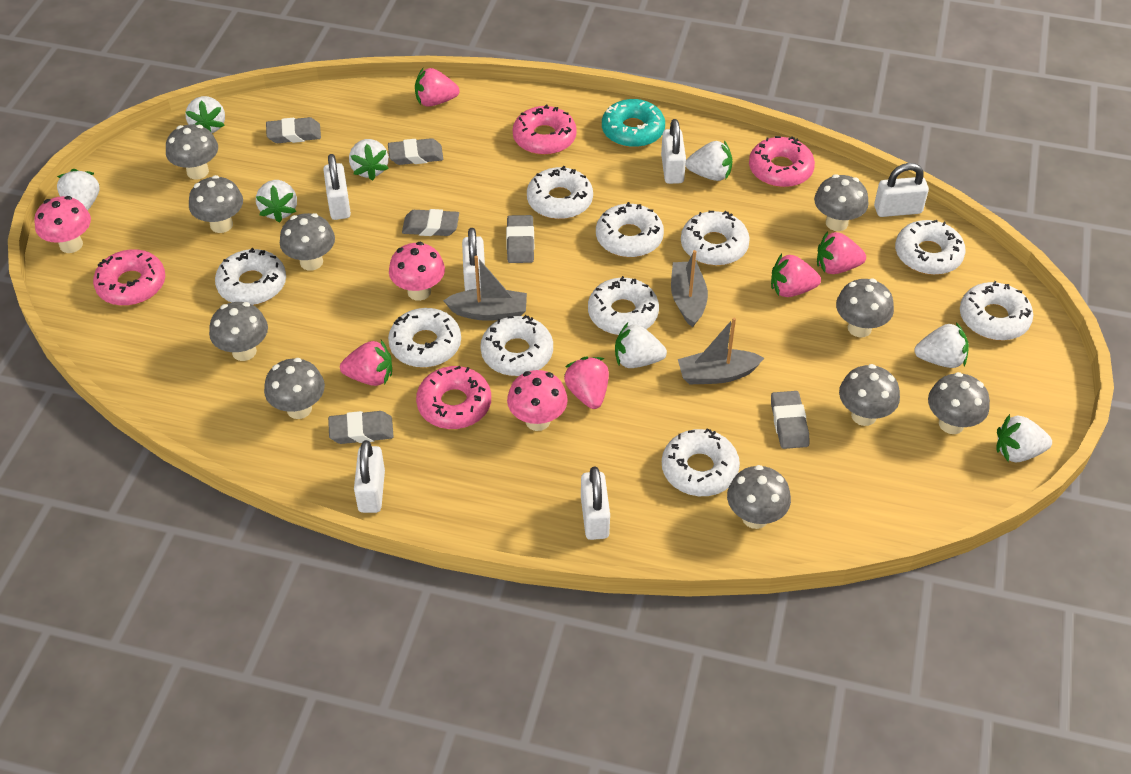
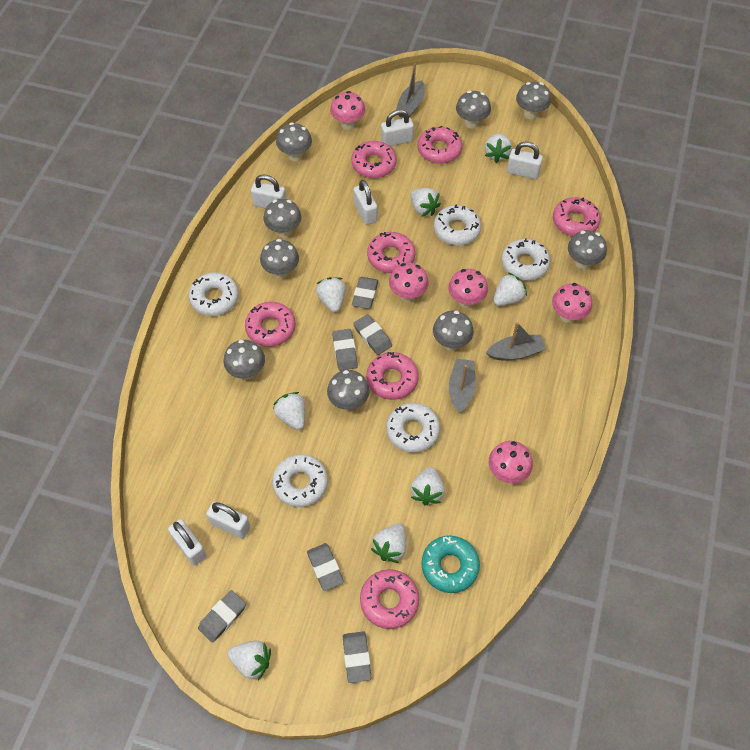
grey mushroom: [166,124,218,180] [189,175,243,233] [209,302,268,361] [264,358,325,419] [280,213,335,271] [727,465,791,529] [814,174,869,231] [836,278,894,337] [839,364,900,426] [928,372,990,434] = 10 -> [223,340,265,380] [260,239,299,279] [264,199,301,238] [276,122,312,161] [327,370,369,410] [433,311,474,350] [456,91,491,129] [516,82,551,120] [568,230,607,269] = 9
pink donut: [93,249,165,306] [416,366,491,429] [513,104,577,155] [749,136,815,187] = 4 -> [245,302,296,347] [351,141,397,178] [360,569,419,629] [366,352,419,400] [367,232,415,273] [417,125,462,164] [553,197,601,237] = 7
pink mushroom: [34,196,91,253] [389,242,445,301] [507,370,568,431] = 3 -> [330,91,365,130] [389,263,429,302] [448,269,488,308] [489,441,533,483] [552,283,592,323] = 5
pink strawberry: [340,340,392,386] [415,68,459,107] [564,357,609,409] [771,254,821,297] [817,231,866,274] = 5 -> none = 0
white donut: [215,248,286,305] [388,308,461,368] [480,315,553,376] [527,166,593,219] [588,276,659,335] [596,202,664,257] [662,428,740,496] [681,211,750,266] [895,220,966,275] [960,281,1033,341] = 10 -> [189,272,239,316] [272,454,328,507] [386,403,440,453] [434,205,481,245] [501,238,550,281] = 5

